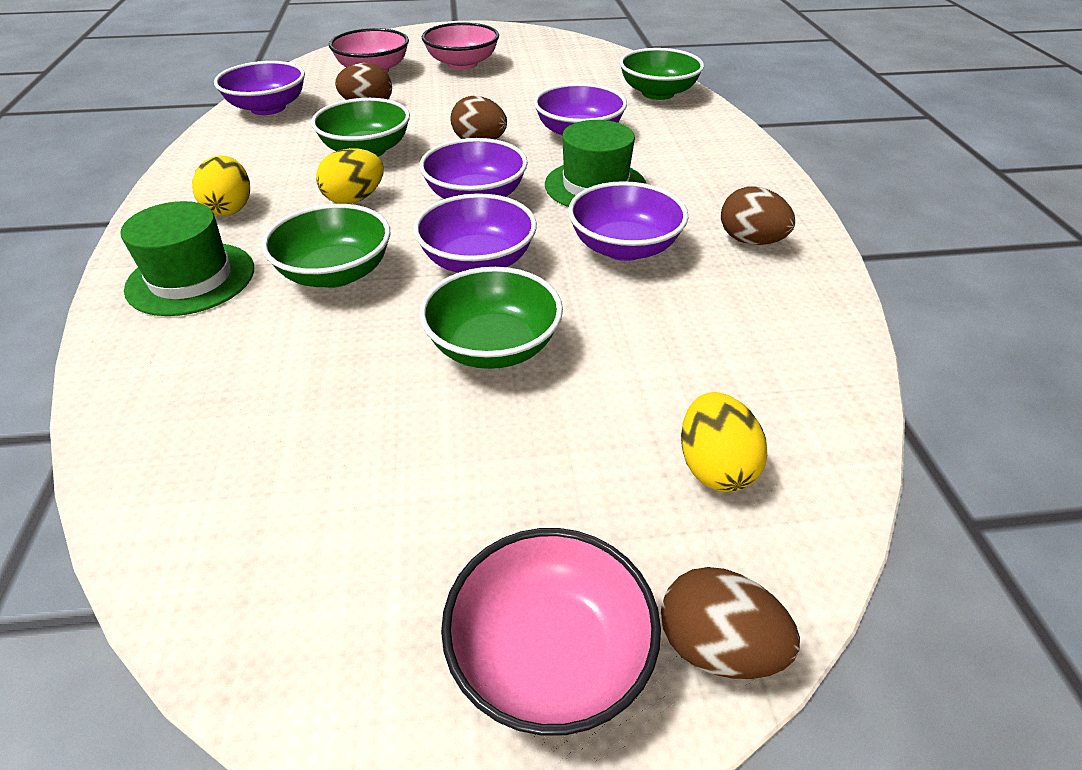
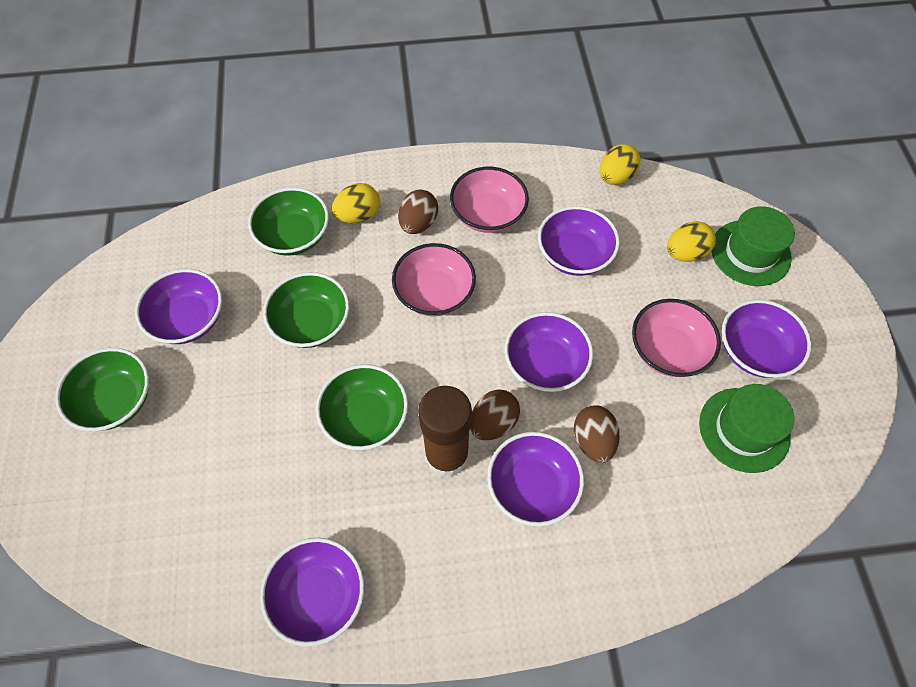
brown egg: [335,63,392,100] [451,96,507,139] [661,567,800,679] [721,187,795,245] = 4 -> [398,190,438,234] [470,390,520,440] [574,405,620,463] = 3
brown glue stick: none = 0 -> [418,386,472,477] = 1
purple bowl: [214,61,305,115] [413,194,537,273] [419,138,528,199] [534,83,627,135] [568,181,688,261] = 5 -> [135,269,222,344] [260,538,364,647] [487,432,584,526] [505,312,593,392] [538,206,620,276] [722,299,811,378] = 6

